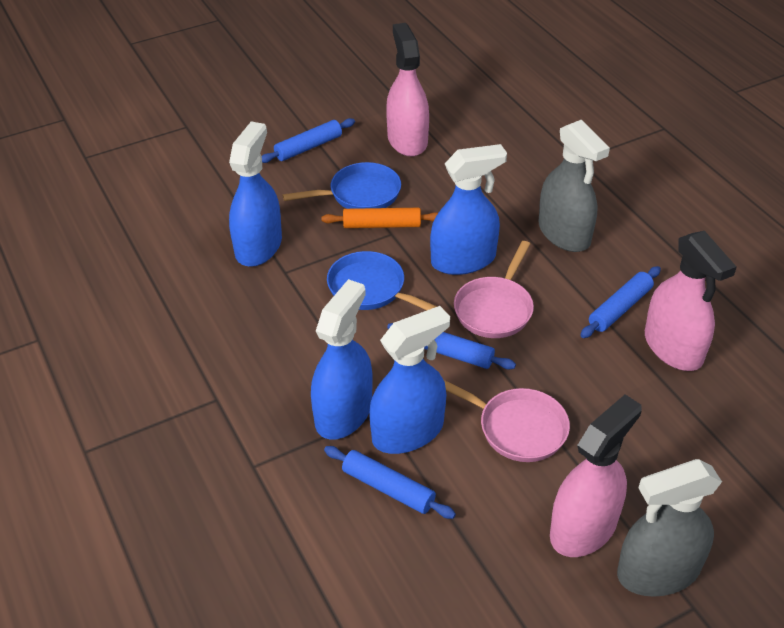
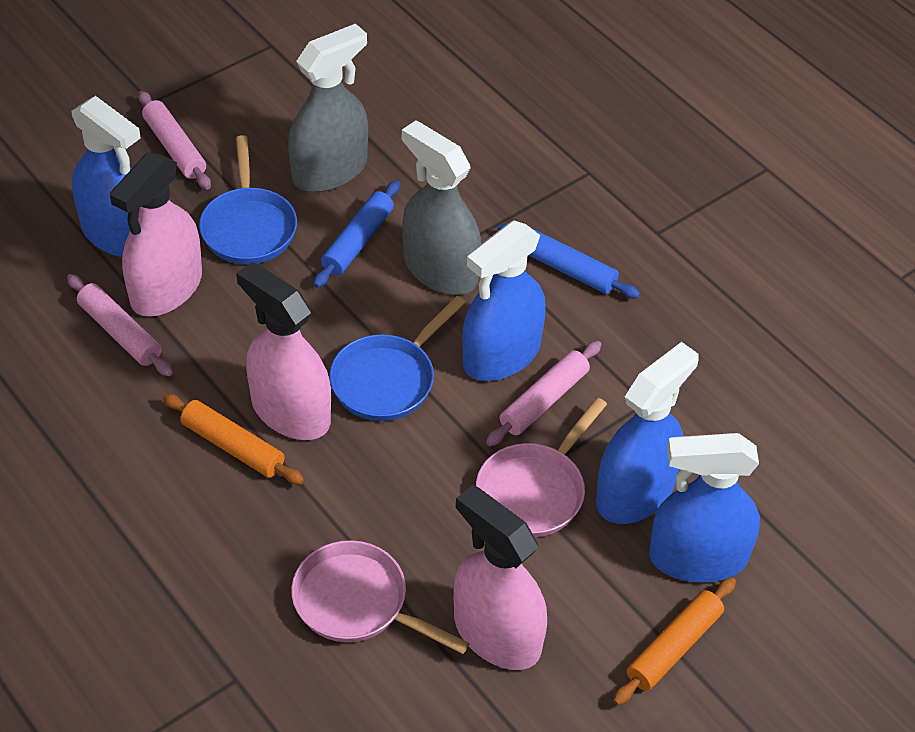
blue rolling pin: [262,118,355,163] [324,446,456,519] [387,323,516,370] [580,266,661,338] = 4 -> [314,180,400,288] [498,224,640,298] = 2
orange rolling pin: [321,208,438,228] = 1 -> [163,394,304,485] [613,577,736,706] = 2
pink rolling pin: none = 0 -> [67,274,173,376] [138,91,211,190] [486,341,602,446] = 3

